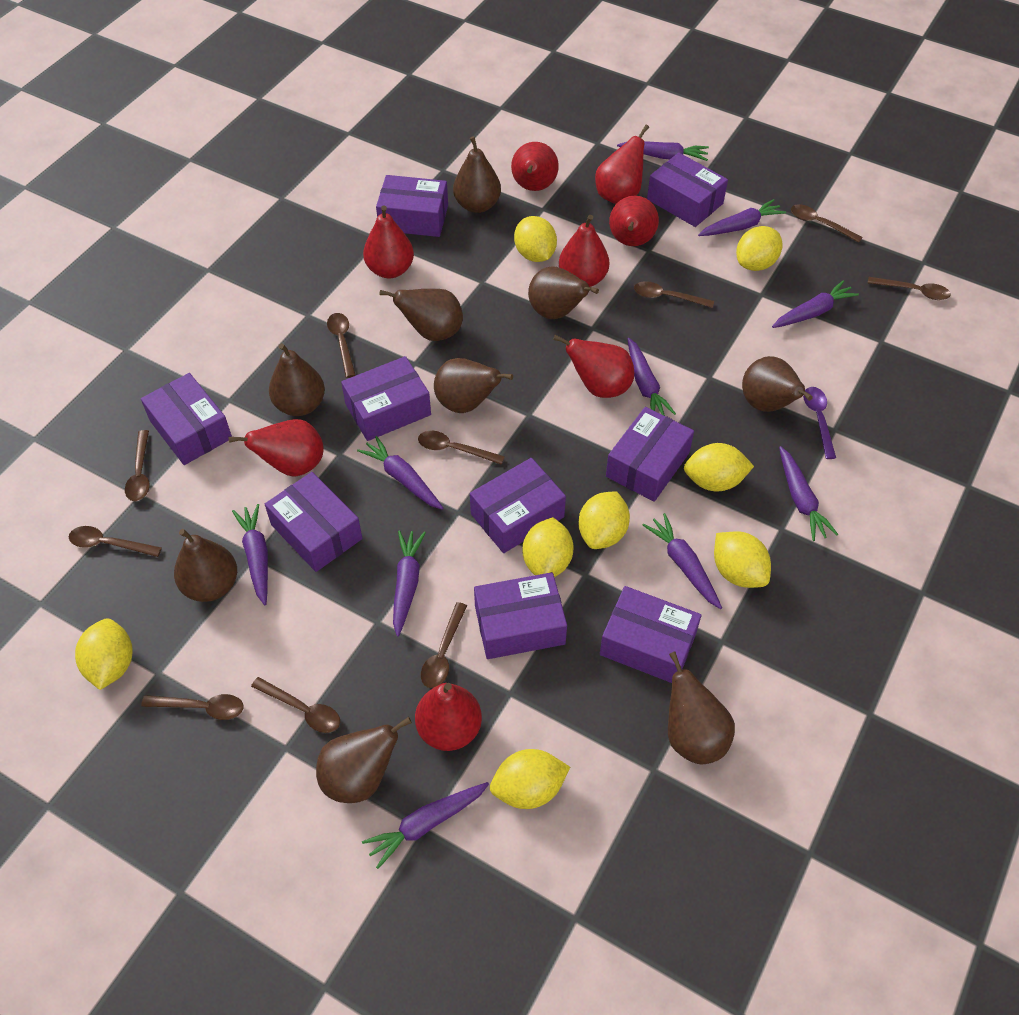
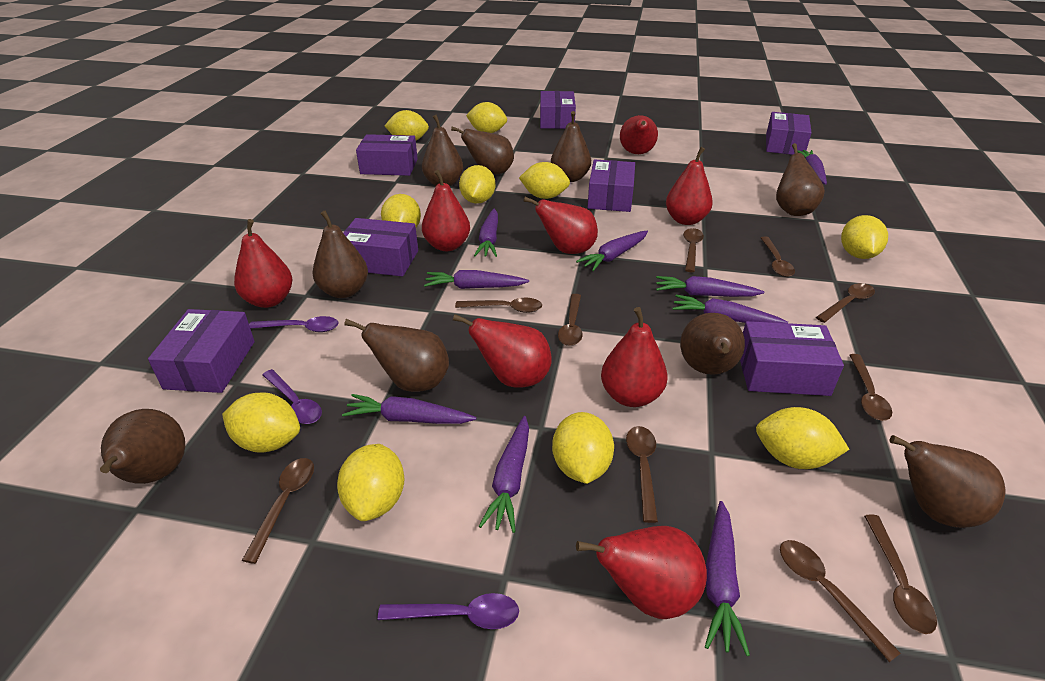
purple box: [141,373,232,465] [265,472,362,572] [341,356,431,441] [376,175,448,237] [470,458,566,553] [474,572,567,659] [600,586,702,683] [606,407,694,502] [647,153,728,227] = 9 -> [148,309,255,393] [344,218,418,276] [356,134,418,176] [540,91,576,129] [587,159,635,212] [740,321,844,396] [766,112,812,155] = 7
purple carrot: [232,504,268,605] [357,436,443,510] [362,782,489,869] [393,530,426,637] [617,141,709,161] [628,338,676,416] [643,513,722,609] [698,199,786,236] [772,280,859,328] [779,446,838,541] = 10 -> [342,394,476,424] [424,270,529,289] [474,209,498,257] [479,416,529,533] [576,231,648,271] [656,276,764,297] [672,295,788,323] [705,501,750,656] [797,150,827,184] = 9
purple spoon: [803,387,836,459] = 1 -> [249,316,338,332] [263,369,322,424] [378,593,519,629] = 3
yellow lemon: [75,618,132,690] [490,749,570,809] [514,216,557,262] [523,517,574,577] [579,491,630,549] [684,443,754,492] [714,531,771,588] [736,226,782,271] = 8 -> [222,392,300,453] [337,444,405,521] [381,194,421,228] [385,110,429,141] [459,165,496,204] [466,102,507,133] [519,162,570,199] [552,412,614,484] [756,407,850,469] [841,215,888,259] = 10

